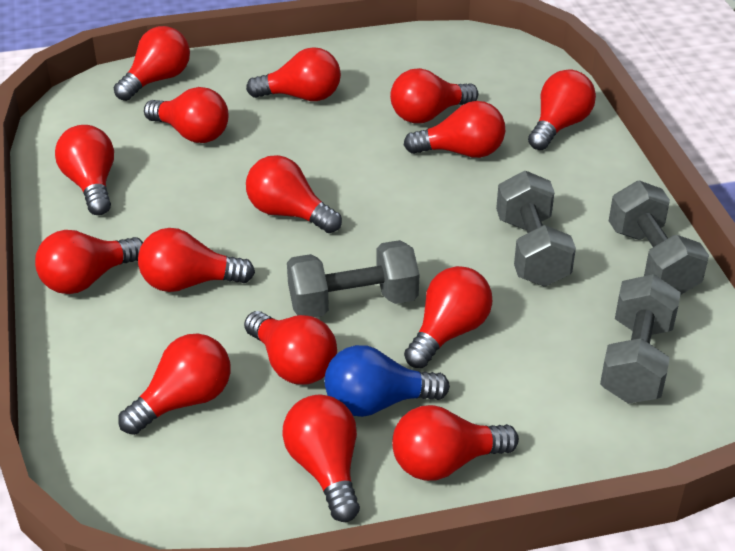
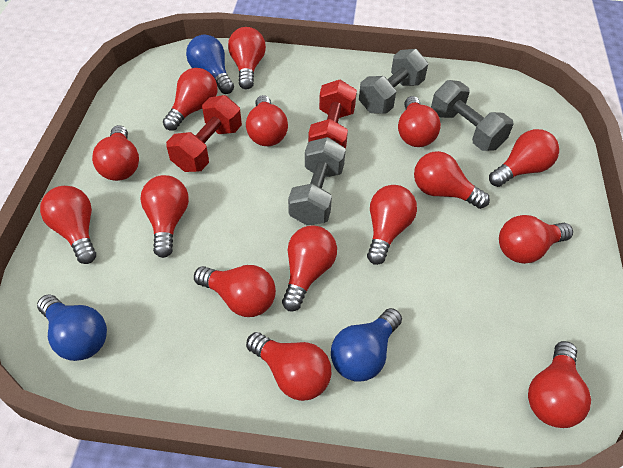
blue light bulb: [324,345,450,417] = 1 -> [37,294,107,361] [186,34,234,94] [331,308,402,382] = 3
grey dumbbell: [287,240,419,317] [496,171,576,287] [600,274,681,404] [609,181,709,295] = 4 -> [288,137,346,226] [359,49,428,114] [431,80,514,151] = 3
red dumbbell: none = 0 -> [166,95,242,172] [308,80,357,149] = 2

